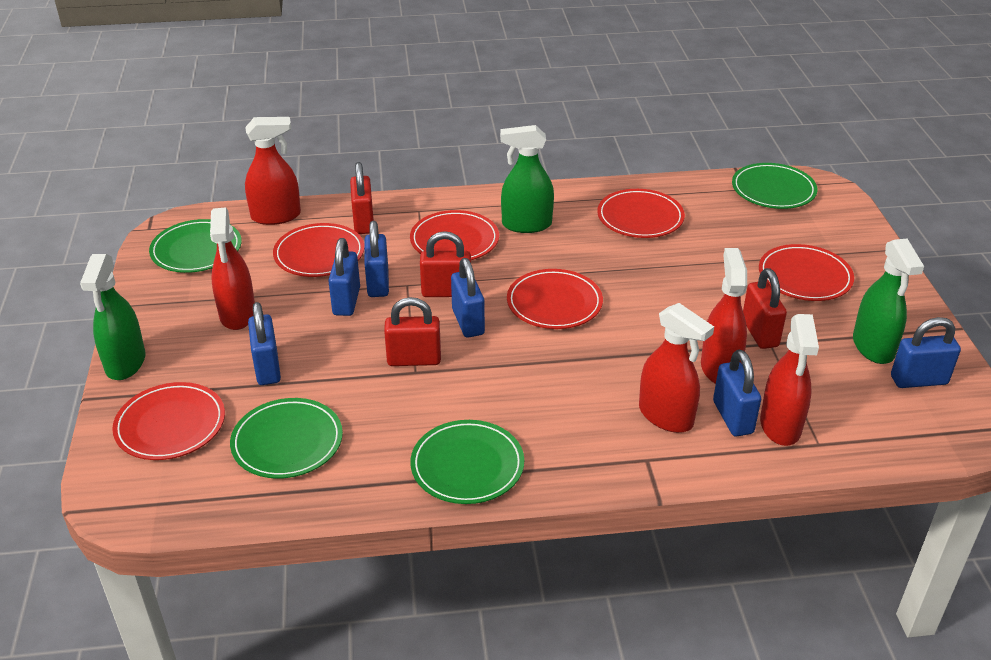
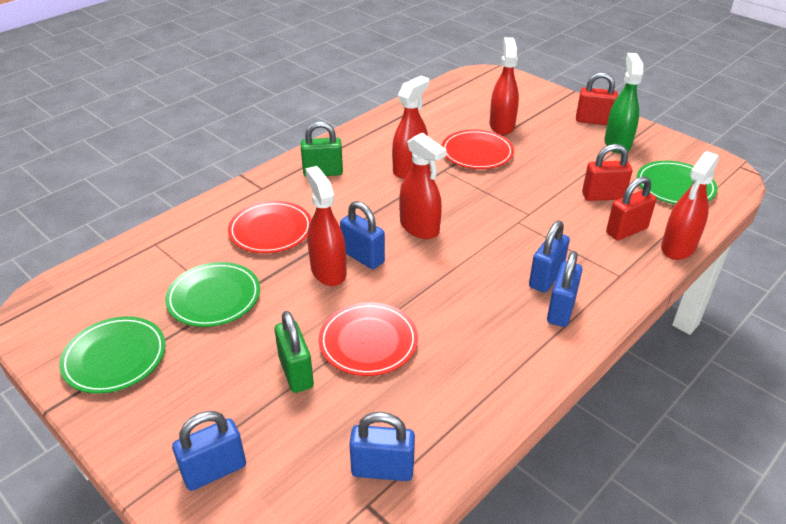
blue padlock: [248,302,281,385] [328,238,360,316] [364,221,389,297] [451,258,485,338] [713,350,761,436] [891,317,961,388] = 6 -> [172,411,246,491] [340,201,385,269] [349,412,415,481] [529,220,570,293] [547,251,582,327] = 5
green padlock: none = 0 -> [274,311,314,393] [301,121,343,177] = 2
green plate: [149,219,242,273] [230,398,343,479] [410,420,524,504] [732,163,817,209] = 4 -> [59,316,166,394] [165,262,260,327] [637,161,718,204] = 3
green spray bottle: [80,254,145,380] [500,125,554,233] [853,239,924,364] = 3 -> [604,53,644,154] = 1
red padlock: [350,162,374,234] [384,297,441,366] [420,231,471,297] [743,268,787,349] = 4 -> [576,72,618,125] [582,144,632,201] [606,176,656,241] = 3
red plate: [112,382,225,460] [273,223,364,277] [410,210,499,260] [507,269,603,329] [597,189,685,238] [759,244,854,301] = 6 -> [228,201,312,253] [319,302,418,376] [441,129,514,169] = 3

